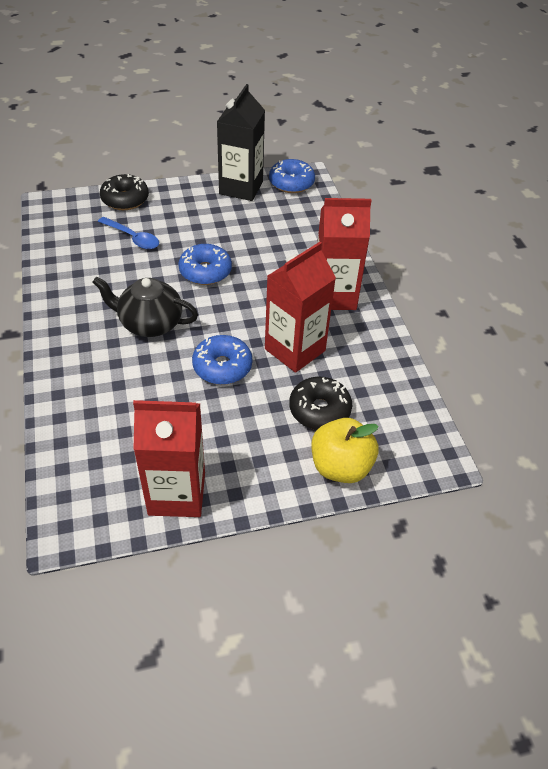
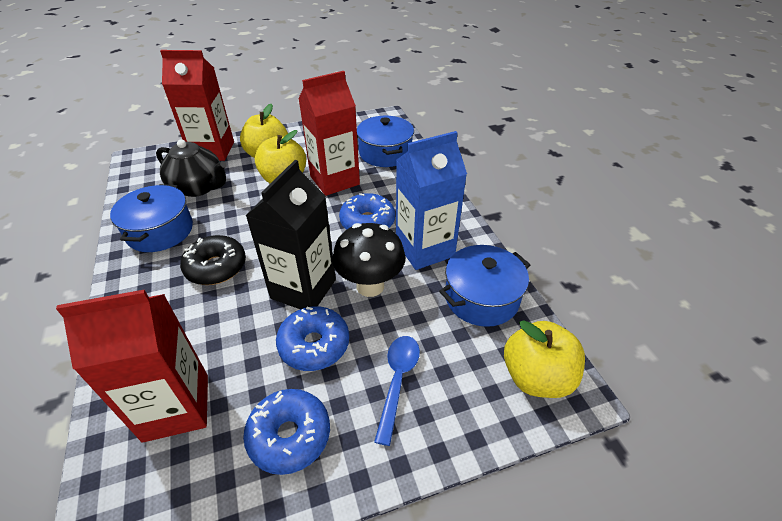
black donut: [100,174,149,210] [289,377,352,430] = 2 -> [180,235,246,285] = 1
black mushroom: none = 0 -> [332,223,406,297] = 1
blue carton: none = 0 -> [396,131,467,270] = 1
blue pot: none = 0 -> [110,184,193,252] [357,116,414,167] [439,245,530,327] = 3
yellow apple: [311,418,379,483] = 1 -> [240,104,288,158] [255,130,306,183] [504,320,585,398] = 3

